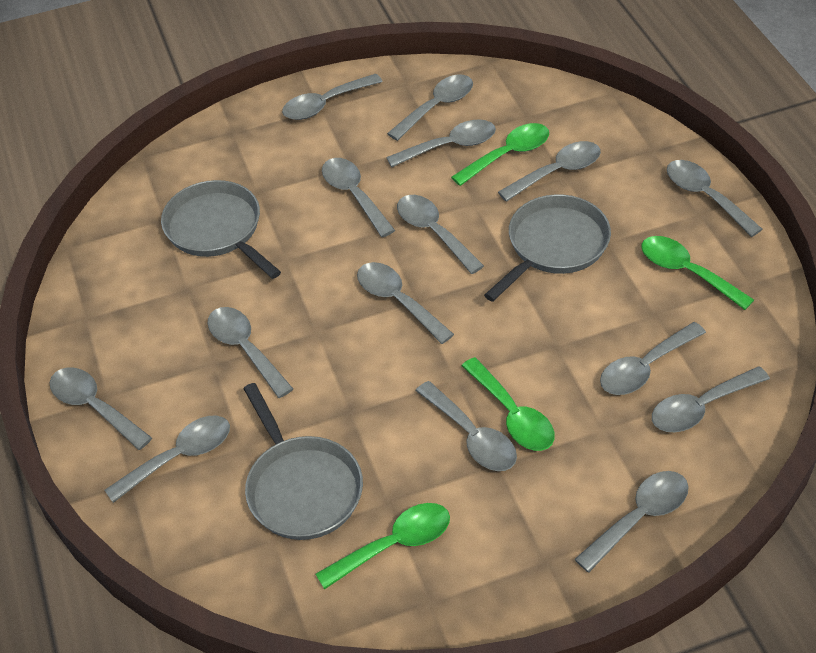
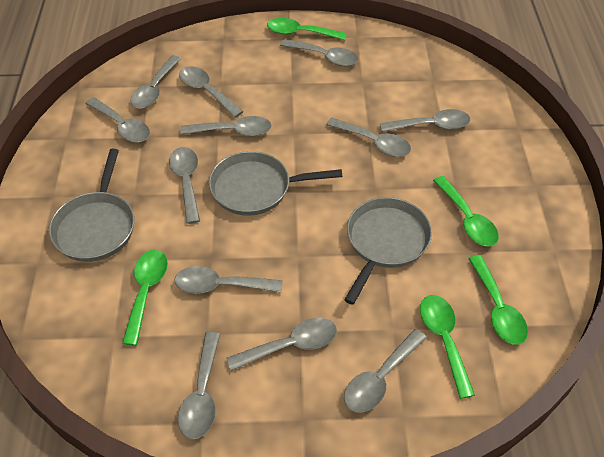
green spoon: [315,503,450,590] [451,123,549,186] [462,357,555,451] [642,236,754,310] = 4 -> [122,250,168,346] [267,18,347,40] [420,295,475,399] [433,176,499,246] [469,255,528,345] = 5
grey spoon: [50,367,152,450] [104,416,230,503] [208,307,293,398] [282,74,383,120] [322,158,395,237] [357,262,454,344] [386,119,496,167] [387,74,473,141] [397,195,484,274] [416,381,517,471] [498,141,601,202] [574,471,689,573] [600,322,706,395] [652,366,770,432] [667,160,762,237] = 15 -> [85,97,150,143] [130,56,181,109] [169,147,200,224] [175,266,282,294] [178,332,220,439] [179,66,244,118] [180,116,272,136] [226,318,337,371] [280,39,358,66] [326,117,411,157] [344,329,427,413] [380,109,470,132] = 12

